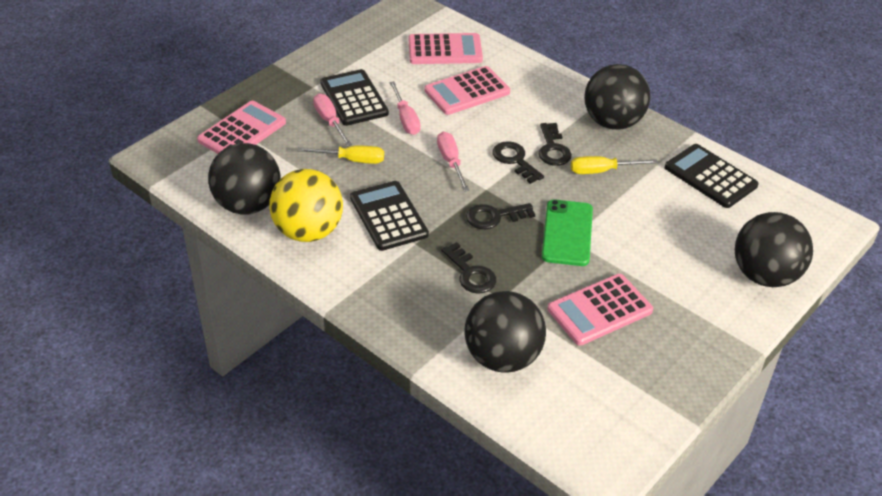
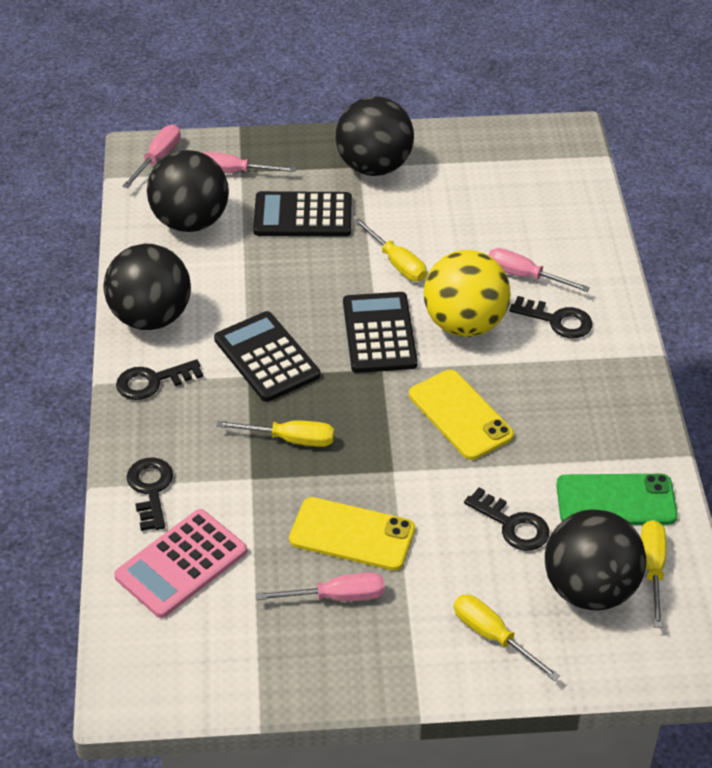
pink calculator: [197,101,286,154] [409,33,483,64] [424,66,510,115] [547,274,653,346] = 4 -> [114,509,247,618] = 1
pink screwdriver: [313,94,352,146] [389,81,420,135] [437,132,469,192] = 3 -> [122,125,181,188] [203,152,296,173] [256,572,385,601] [488,248,590,292] = 4
yellow phone: none = 0 -> [289,497,415,571] [409,370,514,460] = 2
yellow screwdriver: [297,146,384,164] [571,156,658,174] = 2 -> [216,421,334,447] [354,218,427,281] [454,595,560,681] [641,520,666,628] = 4

